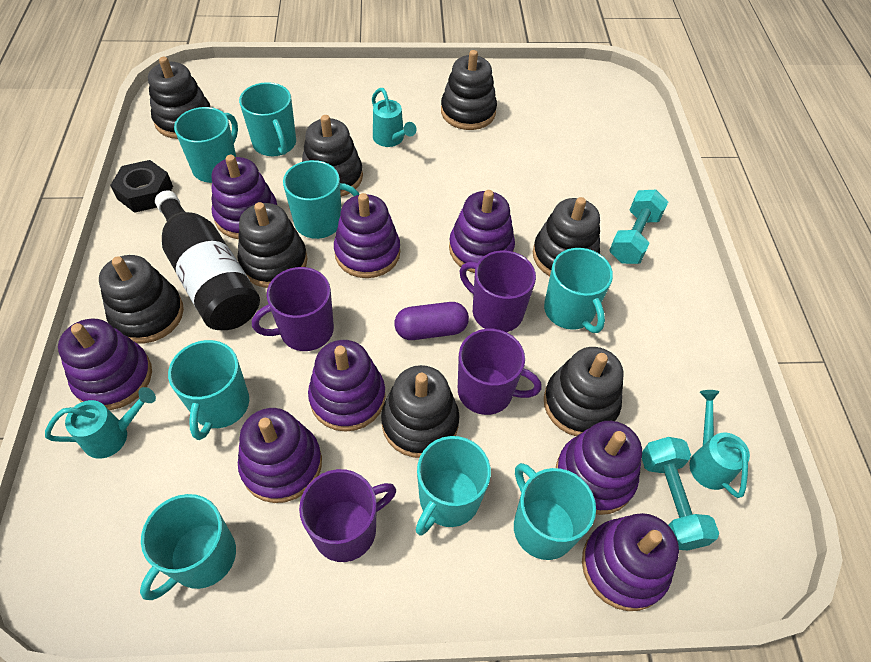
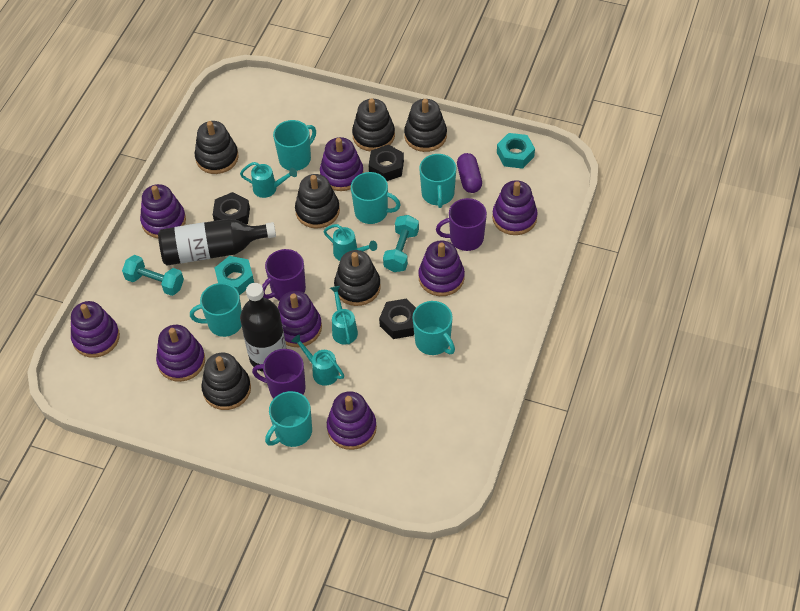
black bottle: [155,191,260,330] = 1 -> [158,219,276,265] [240,283,286,372] = 2
black nut: [110,160,173,213] = 1 -> [213,192,250,224] [368,144,404,181] [379,299,416,339] = 3
black stacking toy: [99,255,184,343] [148,57,210,139] [237,202,307,288] [302,115,363,197] [381,365,460,458] [441,50,497,130] [533,197,600,276] [544,347,623,436] = 8 -> [195,121,239,174] [201,353,251,410] [295,174,340,228] [334,250,381,306] [352,98,395,152] [404,99,447,152] = 6
purple mug: [252,267,334,351] [299,469,396,562] [458,329,542,415] [460,250,536,332] = 4 -> [252,349,306,399] [262,249,306,301] [436,198,487,251] = 3
turquoise mug: [140,494,236,600] [168,340,249,440] [174,107,238,183] [239,82,296,156] [283,160,360,239] [416,436,491,536] [514,463,596,560] [544,248,613,333] = 8 -> [190,283,242,337] [265,391,312,447] [273,120,316,171] [351,172,401,224] [412,301,455,355] [419,154,456,208] = 6
turquoise nut: none = 0 -> [215,256,254,295] [497,133,535,169] = 2
turquoise watering can: [45,387,156,459] [372,88,416,147] [690,390,750,498] = 3 -> [240,162,297,198] [291,334,344,386] [324,224,377,261] [330,286,358,344] = 4

